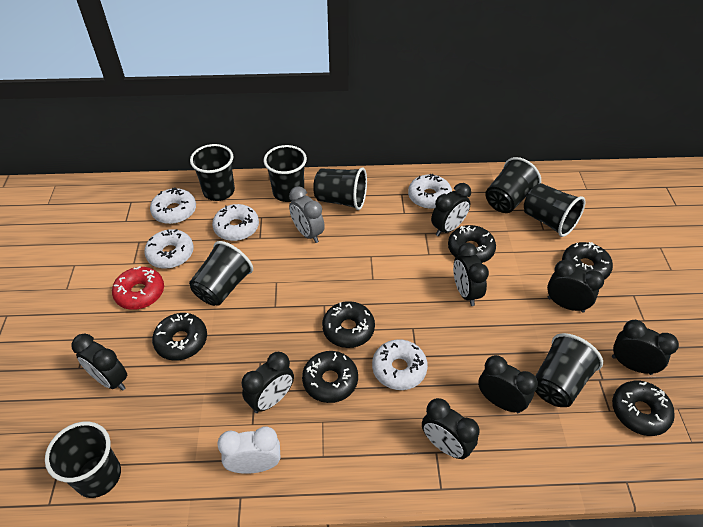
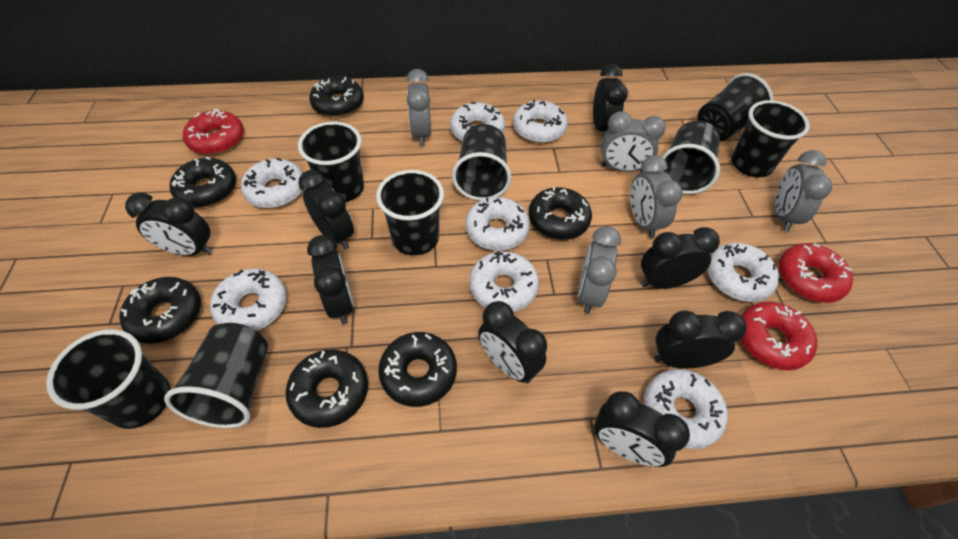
grey clock: [289,186,325,243] = 1 -> [406,69,431,146] [578,226,621,314] [601,111,666,172] [630,155,683,238] [775,150,832,232] = 5
red donut: [112,266,164,310] = 1 -> [183,109,244,155] [741,302,817,370] [779,243,853,303] = 3
white clock: [217,426,280,474] = 1 -> none = 0
white donut: [144,229,194,269] [150,188,196,224] [212,204,259,241] [372,339,428,390] [408,174,452,209] = 5 -> [210,269,287,331] [241,158,303,208] [450,102,505,141] [466,197,530,251] [469,251,539,312] [513,99,568,143] [644,369,727,449] [707,243,779,302] = 8

